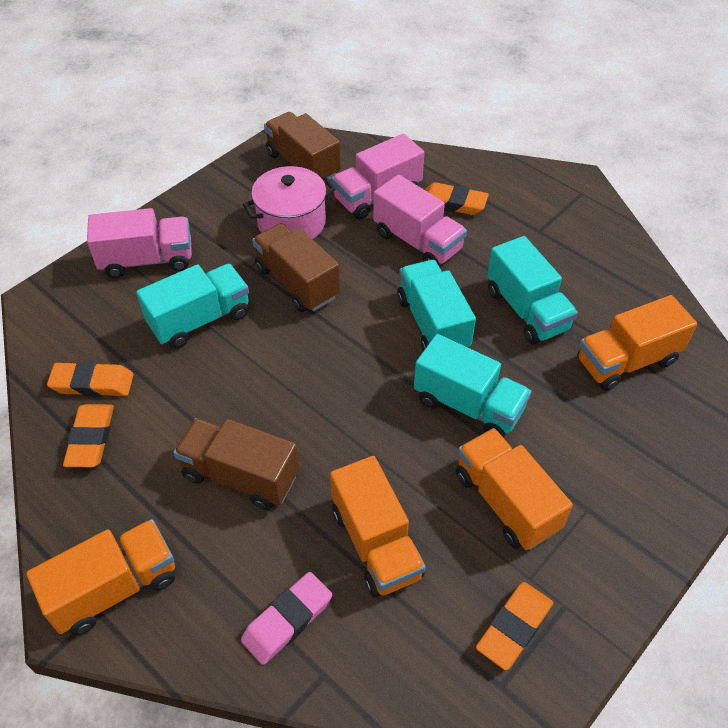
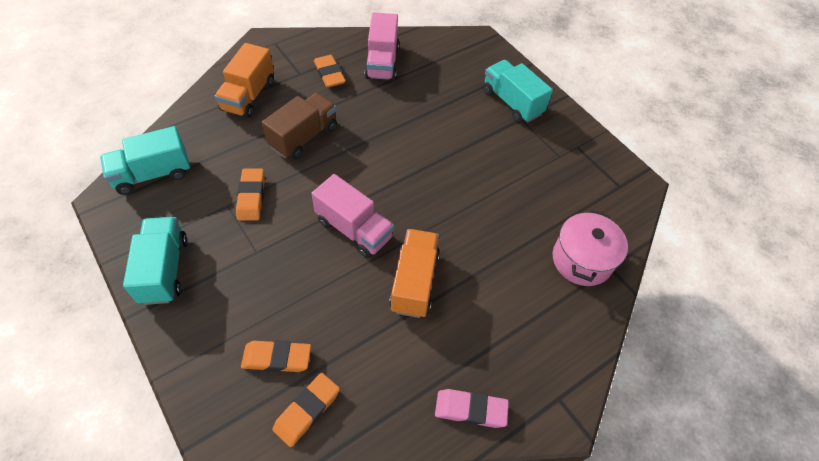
brown truck: [173,418,299,510] [252,223,340,312] [264,112,341,183] = 3 -> [262,93,337,159] = 1
orange truck: [26,519,175,635] [330,456,426,597] [456,428,573,550] [577,295,697,391] = 4 -> [215,43,274,118] [389,229,440,318] = 2
pink truck: [87,208,192,278] [332,134,424,220] [373,174,467,266] = 3 -> [311,174,394,258] [365,12,399,81] = 2
turquoise truck: [136,264,249,348] [397,260,476,351] [414,334,531,438] [487,236,578,344] = 4 -> [100,126,190,195] [123,217,187,305] [483,60,553,123] = 3

